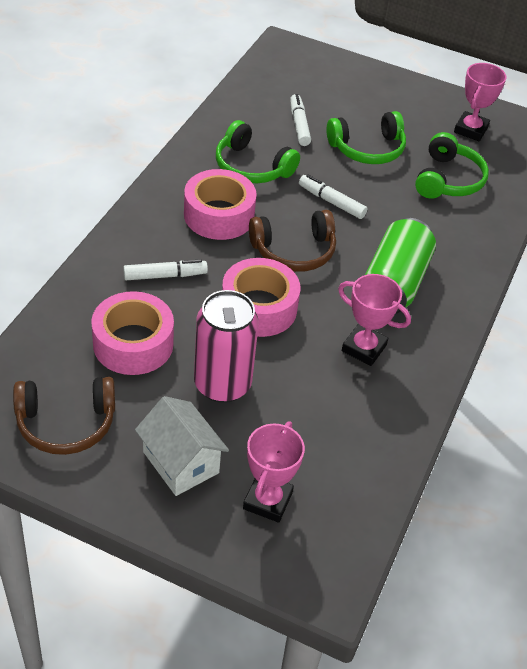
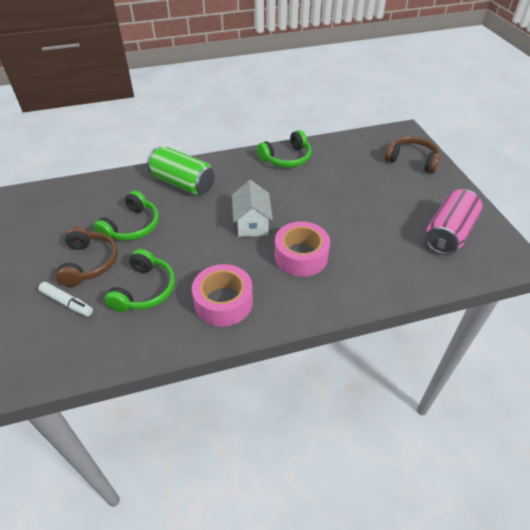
pink tape: [91,291,174,375] [184,169,257,240] [222,258,300,337] = 3 -> [192,264,253,327] [275,221,330,277] = 2
pink trophy: [243,421,305,523] [338,274,411,366] [454,63,506,141] = 3 -> none = 0
white marker: [123,259,208,280] [290,94,311,146] [299,174,368,219] = 3 -> [38,282,93,316] = 1

